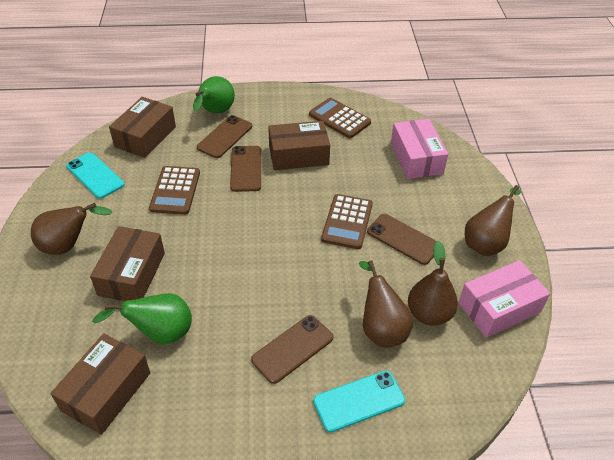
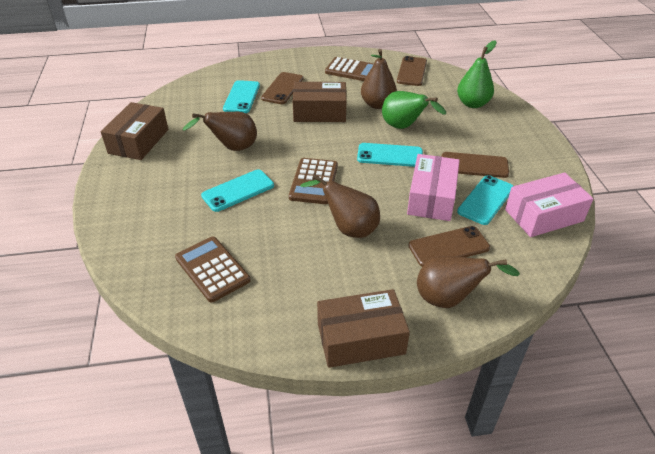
brown box: [50,334,150,435] [90,226,165,301] [109,97,176,158] [268,121,330,170] = 4 -> [101,102,168,160] [292,82,346,122] [317,289,410,368] = 3
turquoise phone: [66,152,124,199] [313,370,405,432] = 2 -> [201,169,274,212] [223,80,260,113] [357,143,423,167] [457,175,513,225] = 4

